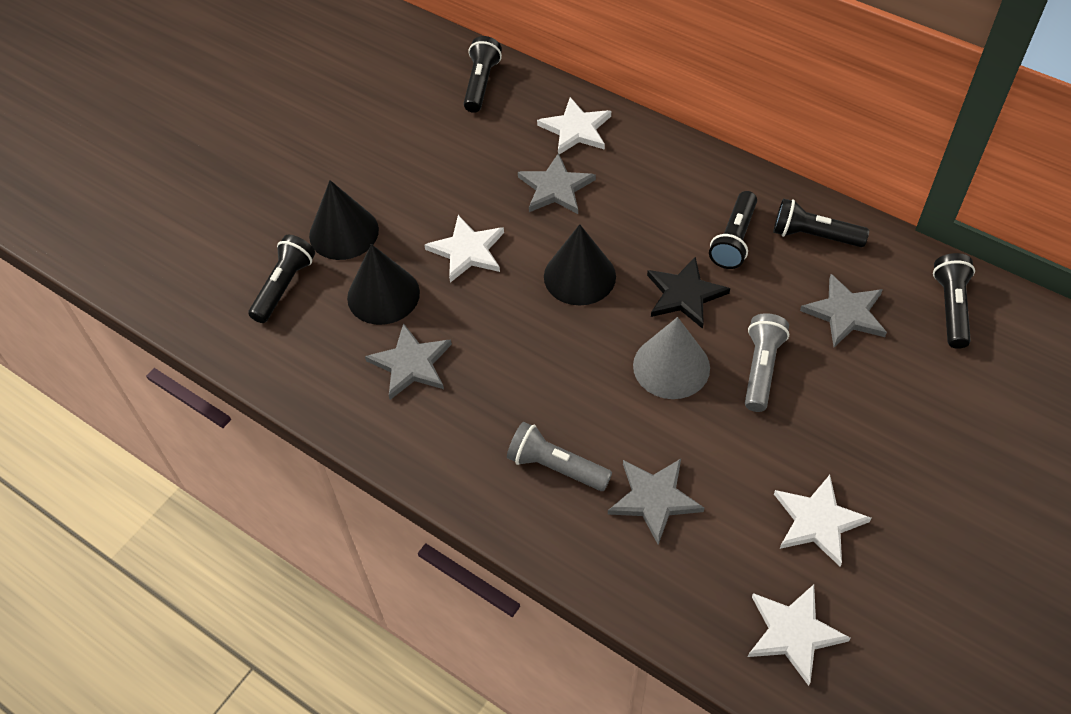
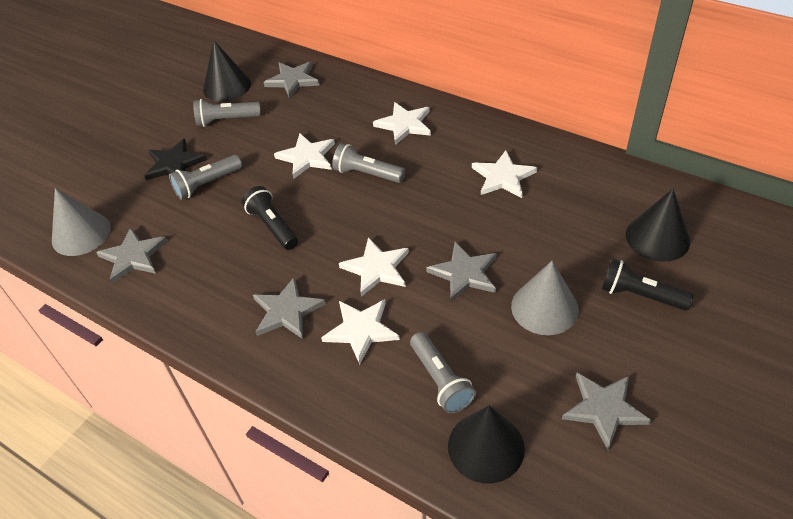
black flashlight: [248,235,315,323] [464,36,502,113] [709,191,757,269] [773,198,869,247] [933,253,975,349] = 5 -> [242,186,298,250] [602,259,694,310] = 2
grey cone: [633,317,710,399] = 1 -> [52,188,111,256] [511,261,579,335] = 2
grey flashlight: [507,422,612,491] [745,313,789,412] = 2 -> [169,155,242,200] [193,99,261,127] [332,143,405,183] [410,332,476,414] = 4
grey star: [365,323,452,400] [518,153,596,214] [608,459,704,545] [800,274,887,347] = 4 -> [96,227,167,284] [253,277,326,339] [263,62,320,99] [426,242,497,302] [562,373,652,450] = 5
white star: [425,215,504,283] [537,97,611,155] [748,584,850,686] [774,475,871,566] = 4 -> [274,133,335,179] [321,299,400,365] [339,237,409,297] [373,102,431,145] [472,150,537,198] = 5

